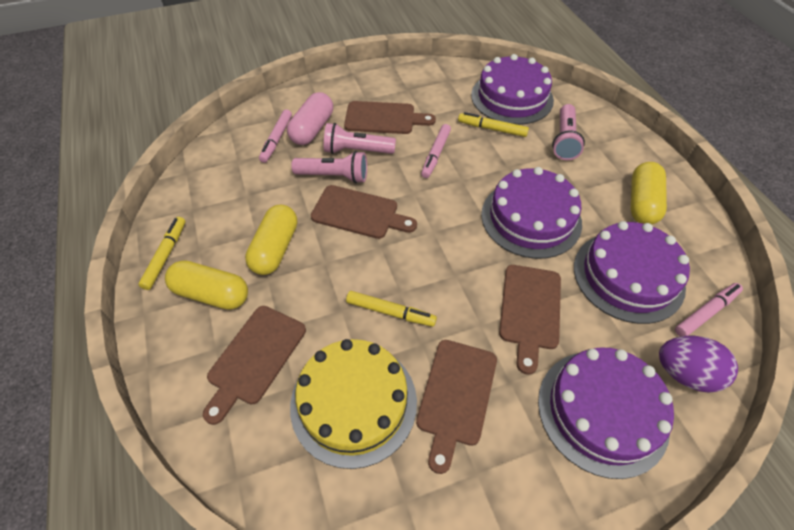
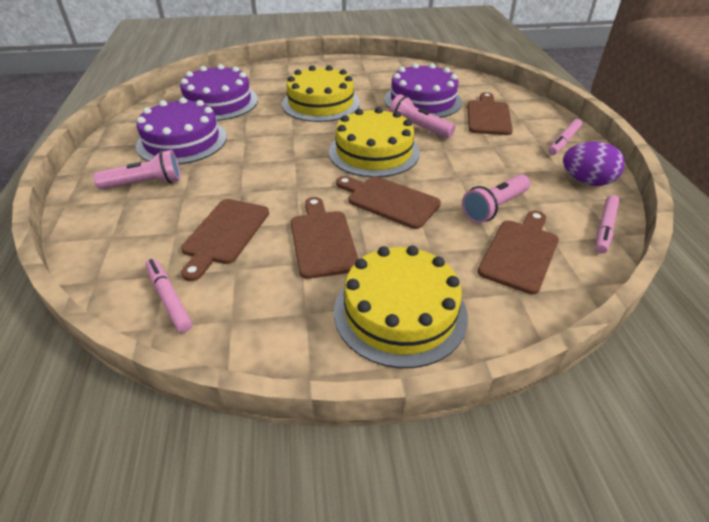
pink capsule: [287,92,333,145] = 1 -> none = 0
purple cake: [471,54,554,125] [481,167,582,259] [538,347,674,479] [574,221,690,324] = 4 -> [136,97,227,164] [180,64,258,121] [384,63,462,118] = 3
yellow cake: [290,339,417,469] = 1 -> [282,65,360,122] [329,107,420,177] [334,246,468,368] = 3
yellow capsule: [165,260,248,310] [245,205,297,275] [631,162,667,225] = 3 -> none = 0
yellow marker: [138,217,185,290] [346,291,437,327] [458,112,529,137] = 3 -> none = 0

